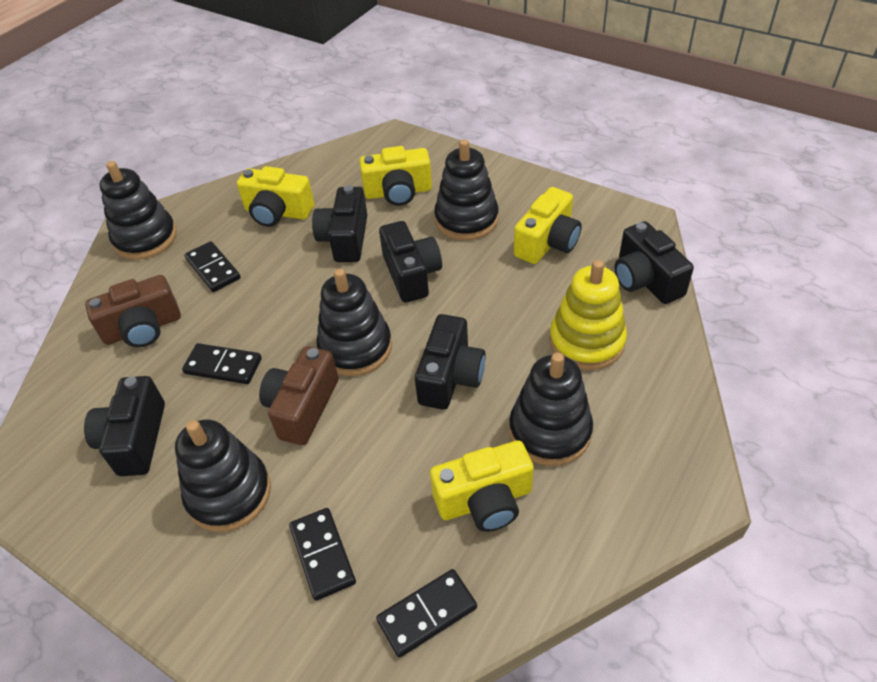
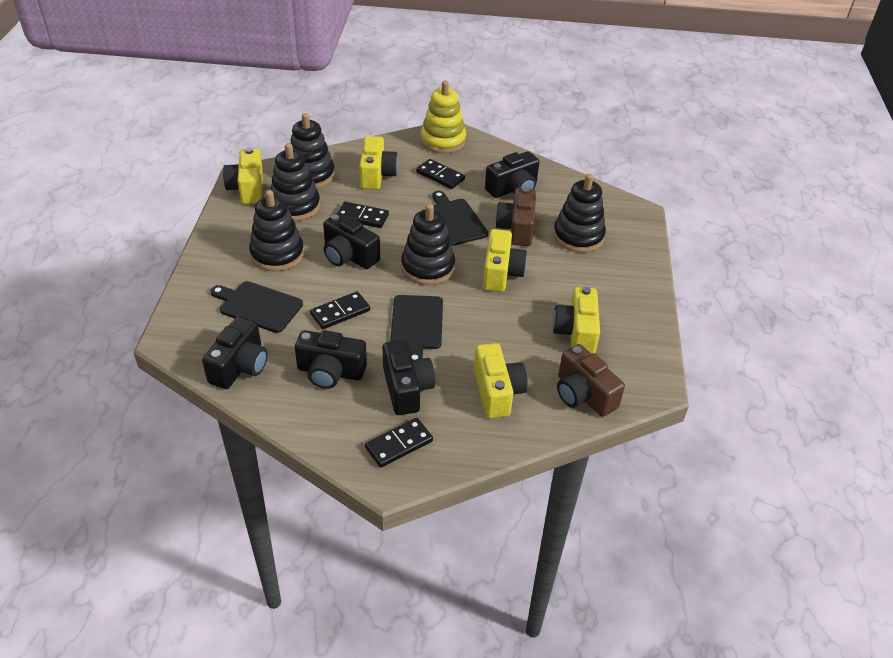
black cutting board: none = 0 -> [210,281,303,333] [390,295,443,360] [432,191,488,246] = 3
yellow camera: [237,166,314,227] [359,146,432,206] [430,440,534,532] [514,187,582,264] = 4 -> [223,148,263,204] [359,136,398,190] [474,343,527,418] [483,229,527,292] [553,287,600,354] = 5

